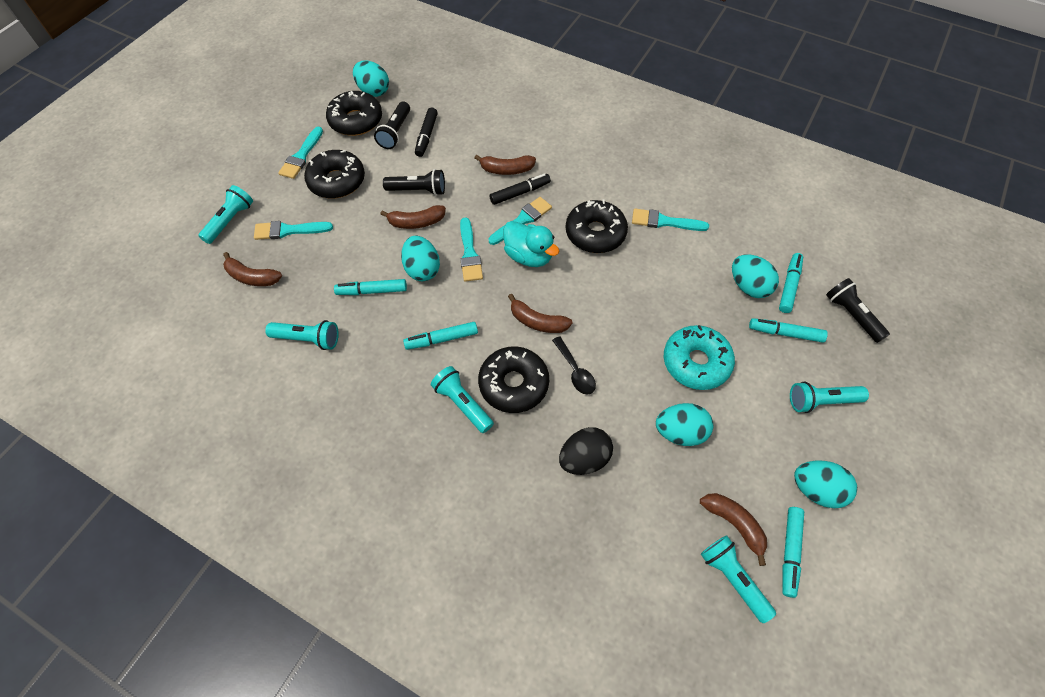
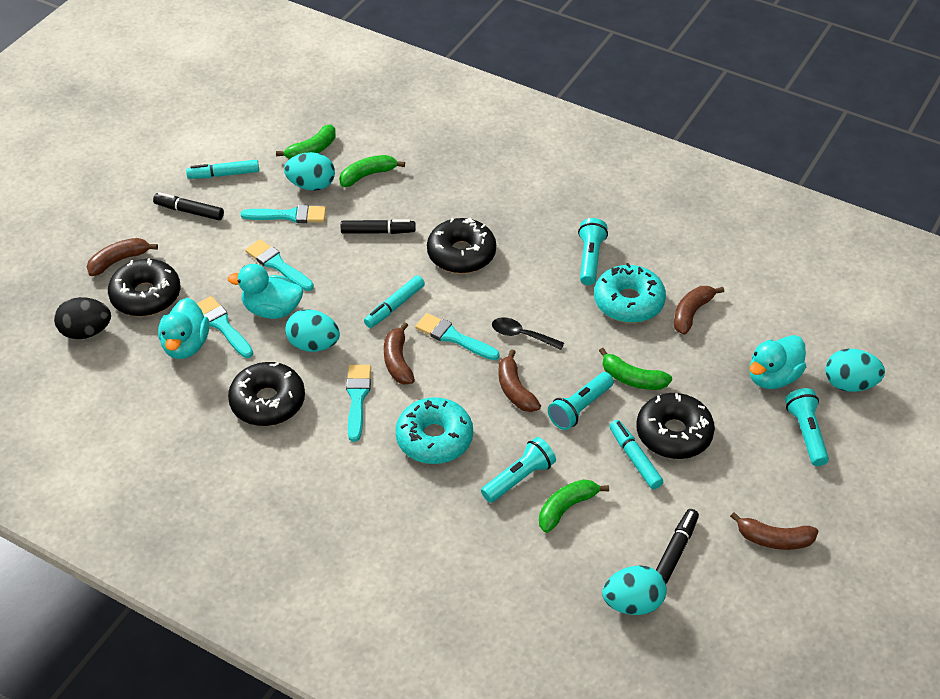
black flashlight: [374,101,410,149] [383,169,445,196] [826,278,890,343] = 3 -> none = 0
black marker: [415,107,438,157] [490,173,551,205] = 2 -> [153,192,224,220] [341,219,416,234] [656,509,699,584] = 3
green banana: none = 0 -> [276,124,336,159] [339,155,405,187] [539,479,609,533] [599,348,672,390] = 4
turquoise donut: [664,325,735,390] = 1 -> [396,397,473,464] [594,263,666,323] = 2
turquoise duck: [503,221,559,267] = 1 -> [158,298,209,359] [228,264,303,319] [749,335,806,389] = 3
turquoise egg: [353,60,389,97] [401,236,440,281] [656,403,713,446] [732,254,779,298] [794,461,857,508] = 5 -> [284,152,335,191] [285,309,340,352] [602,566,667,615] [825,349,885,392] = 4
turquoise flashlight: [198,185,253,244] [265,320,339,350] [431,366,494,433] [701,535,776,623] [790,382,869,413] = 5 -> [481,437,556,503] [548,372,614,430] [578,218,608,285] [785,388,829,466] = 4
turquoise marker: [334,279,407,295] [403,322,478,350] [749,318,828,343] [779,253,803,313] [782,507,804,598] = 5 -> [186,160,259,179] [364,275,425,328] [609,420,663,489] = 3

